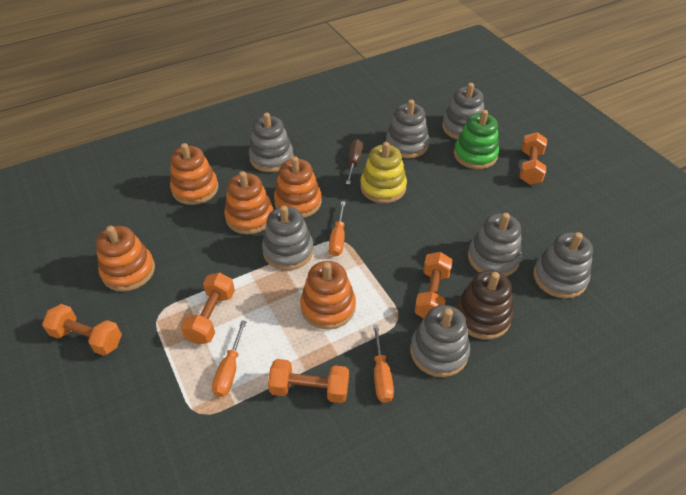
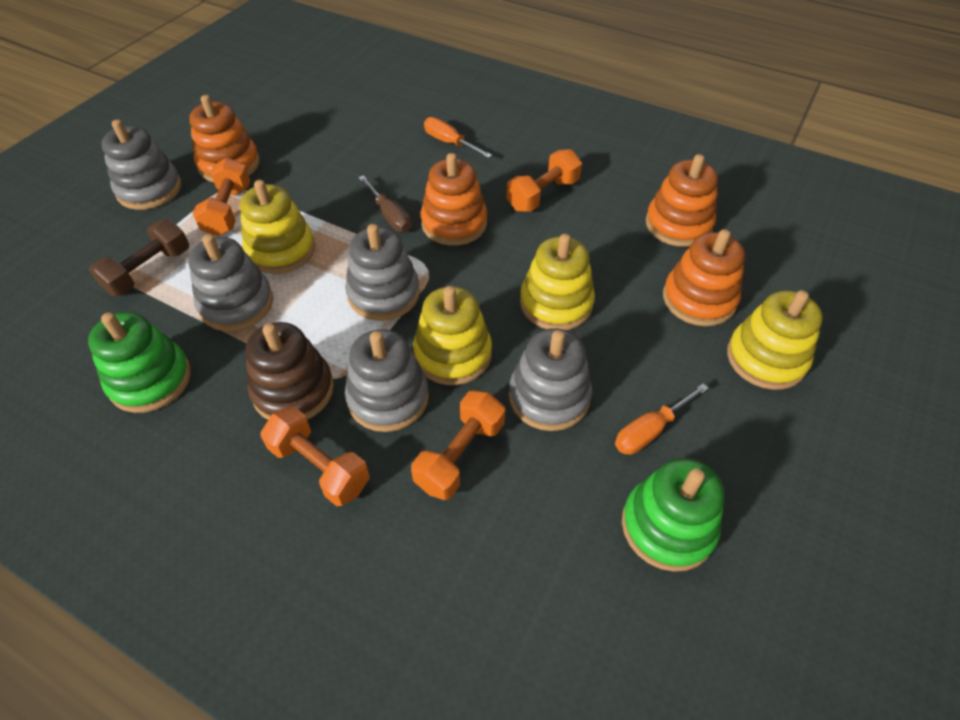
brown dumbbell: none = 0 -> [89,219,189,296] = 1
green stacking toy: [454,110,499,169] = 1 -> [88,312,191,413] [622,458,724,572] = 2
grey stacking toy: [249,113,294,172] [262,205,314,270] [386,100,429,159] [410,305,470,377] [442,83,484,139] [468,213,522,277] [533,232,593,299] = 7 -> [101,119,181,210] [188,234,273,331] [345,224,420,321] [345,329,429,432] [509,329,592,431] = 5
orange dumbbell: [42,304,122,356] [181,273,235,344] [268,359,349,403] [414,252,453,319] [519,132,547,185] = 5 -> [193,157,250,236] [261,407,370,506] [411,390,505,500] [507,149,582,212] = 4
orange screwdriver: [212,320,247,397] [328,201,346,256] [373,325,394,403] = 3 -> [424,117,492,158] [615,383,709,455] = 2
orange stacking toy: [96,226,155,292] [170,143,218,205] [224,171,273,234] [274,156,322,218] [300,261,356,330] = 5 -> [189,95,260,182] [421,153,487,246] [646,154,718,247] [663,229,745,326] = 4
yellow stacking toy: [360,142,407,203] = 1 -> [240,180,315,274] [413,286,492,385] [520,234,595,330] [727,290,823,390] = 4

